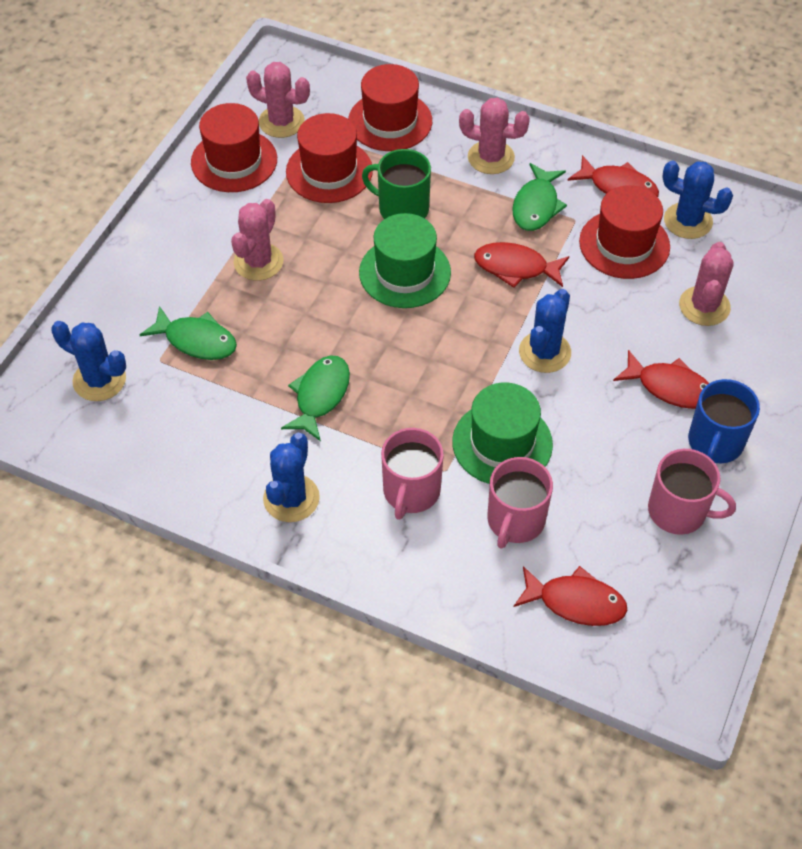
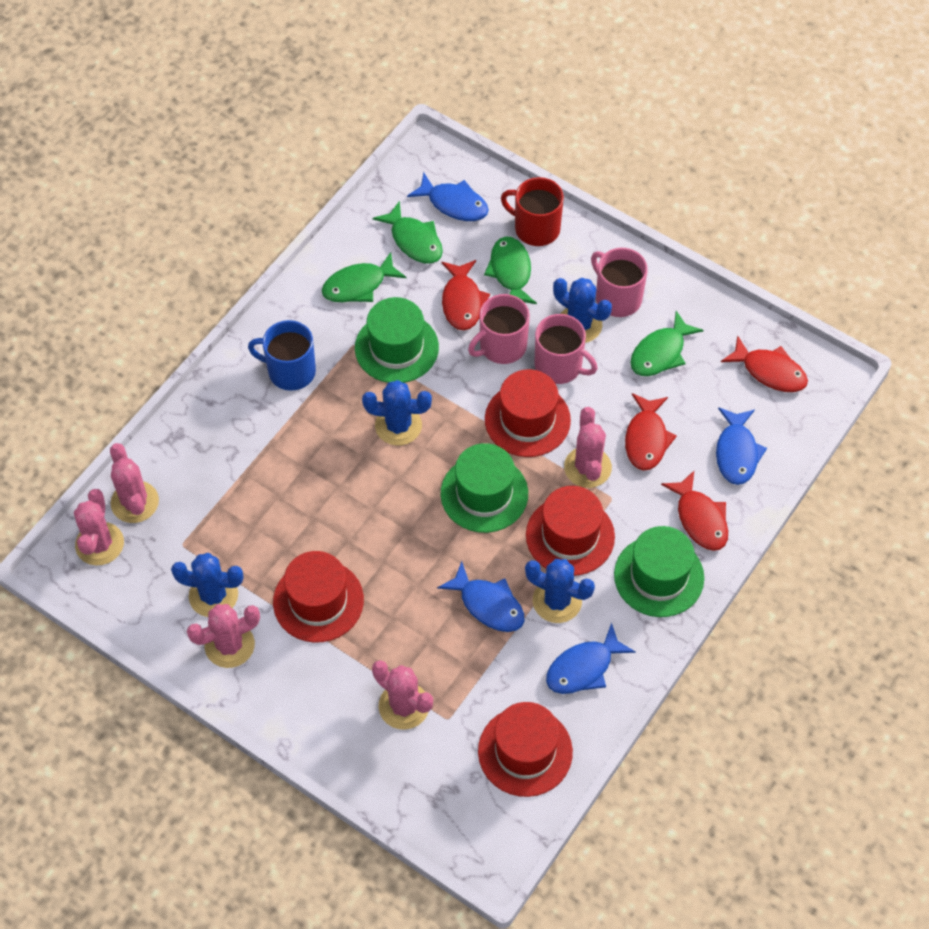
blue fish: none = 0 -> [407,172,489,221] [437,561,524,632] [546,623,636,694] [716,407,767,485] = 4
green fish: [140,306,237,360] [281,356,350,441] [512,163,567,231] = 3 -> [322,252,406,302] [373,201,443,264] [484,237,537,304] [630,311,704,376] = 4
green hat: [359,213,451,308] [452,383,553,484] = 2 -> [355,297,439,383] [441,443,528,533] [614,526,704,617] = 3
green mug: [362,149,431,219] = 1 -> none = 0
pink cactus: [231,199,284,281] [246,62,310,138] [459,98,530,174] [679,242,734,326] = 4 -> [74,489,124,565] [110,443,159,523] [187,604,260,668] [372,660,433,730] [564,407,612,488] = 5
red mug: none = 0 -> [501,177,564,246] = 1

